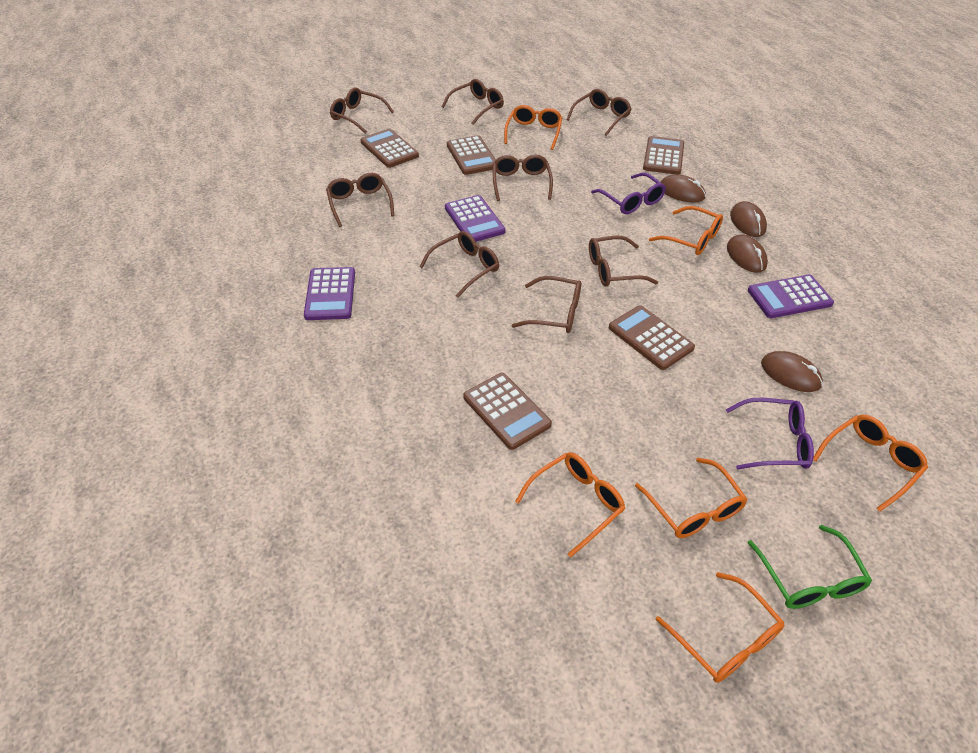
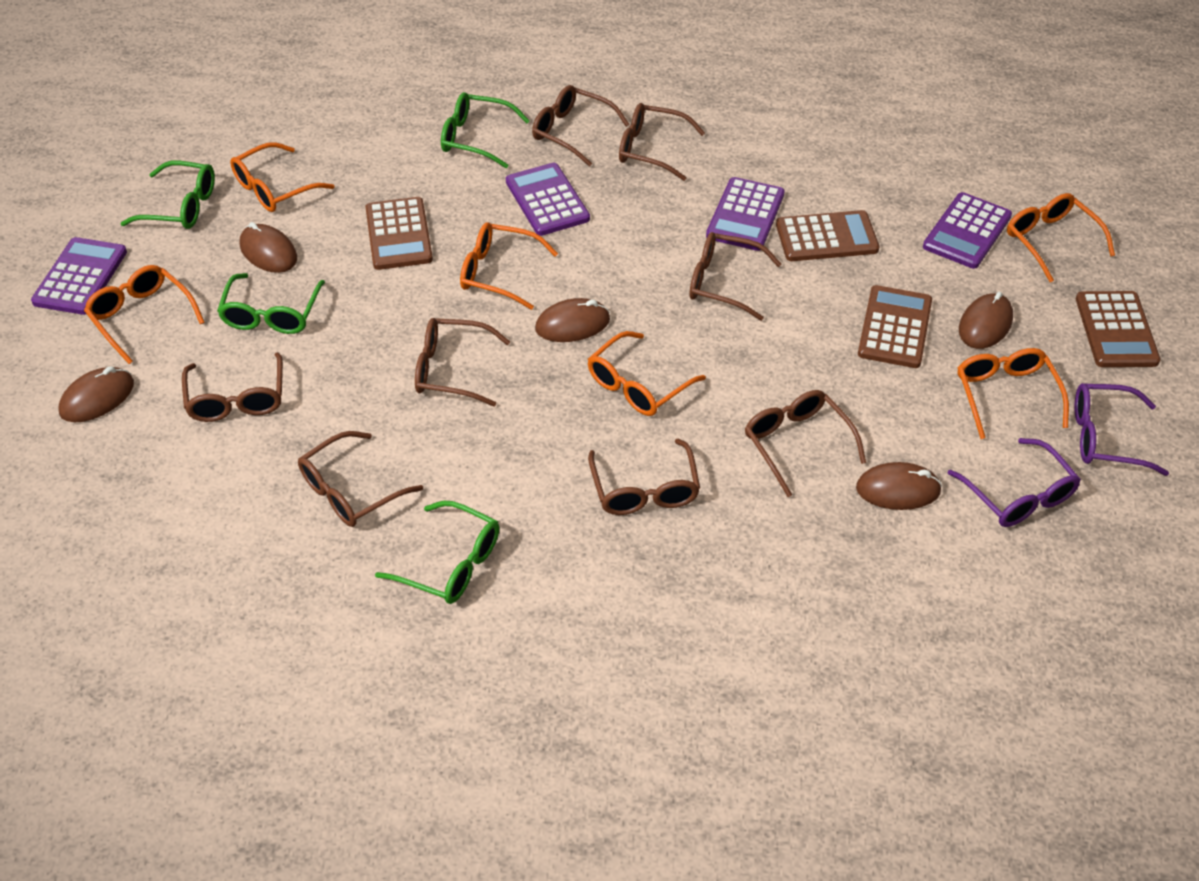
brown calculator: [360,129,419,168] [447,135,496,175] [463,373,552,450] [609,305,695,370] [643,136,684,175] = 5 -> [366,197,433,270] [776,210,879,261] [858,285,932,368] [1076,291,1161,367] = 4
brown mouse: [661,175,706,203] [727,235,768,273] [730,201,767,237] [761,351,823,392] = 4 -> [58,366,134,422] [240,222,297,273] [535,298,610,342] [856,462,942,510] [959,292,1013,349] = 5
green glasses: [748,525,872,609] = 1 -> [120,161,215,229] [217,273,325,334] [375,501,499,604] [441,92,530,168] = 4
purple calculator: [304,267,355,320] [445,195,506,242] [748,274,834,318] = 3 -> [31,237,127,315] [506,163,590,236] [706,177,785,251] [923,192,1012,269] = 4

